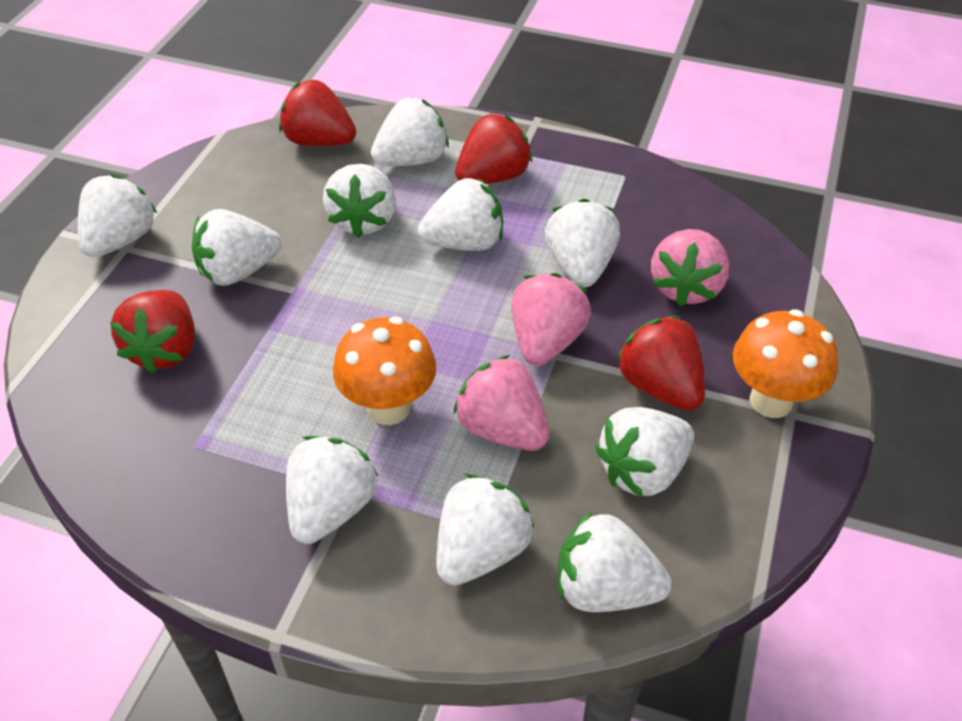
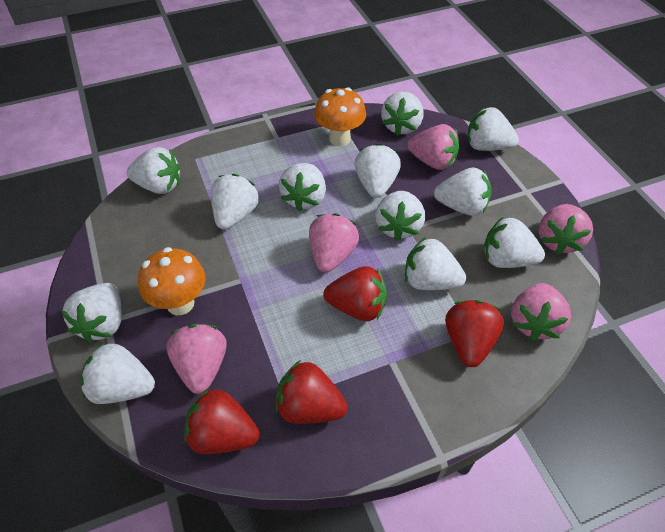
pink strawberry: [453,355,549,451] [511,273,591,366] [651,229,730,306] = 3 -> [166,324,227,394] [309,213,359,273] [407,124,459,170] [511,283,571,341] [539,204,593,255] = 5
white strawberry: [78,174,157,257] [192,209,282,286] [286,436,378,544] [323,164,396,238] [371,97,449,166] [418,178,503,251] [437,474,534,586] [545,199,620,287] [558,511,671,612] [595,407,694,498] = 10 -> [61,283,122,343] [80,342,155,404] [126,147,180,194] [211,174,259,230] [279,163,326,211] [355,143,401,198] [375,191,425,241] [381,92,424,136] [405,237,466,290] [434,168,492,216] [467,107,519,151] [484,216,545,268] = 12

